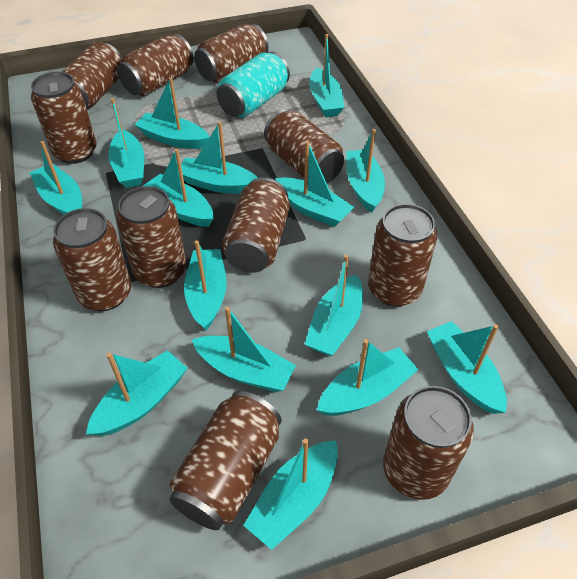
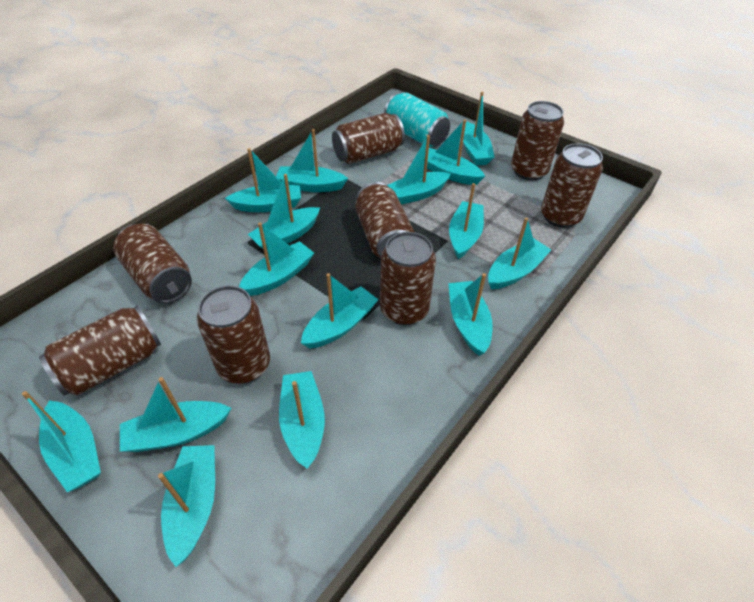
brown can: [31,72,96,164] [53,208,131,311] [62,42,122,109] [117,34,194,96] [117,186,186,288] [169,391,281,530] [194,24,268,83] [222,177,290,273] [264,109,344,183] [368,204,437,307] [383,386,474,500] = 11 -> [39,306,161,396] [113,224,192,303] [197,285,270,383] [332,113,405,164] [355,182,414,258] [380,232,436,325] [511,101,564,180] [541,143,603,228] = 8

